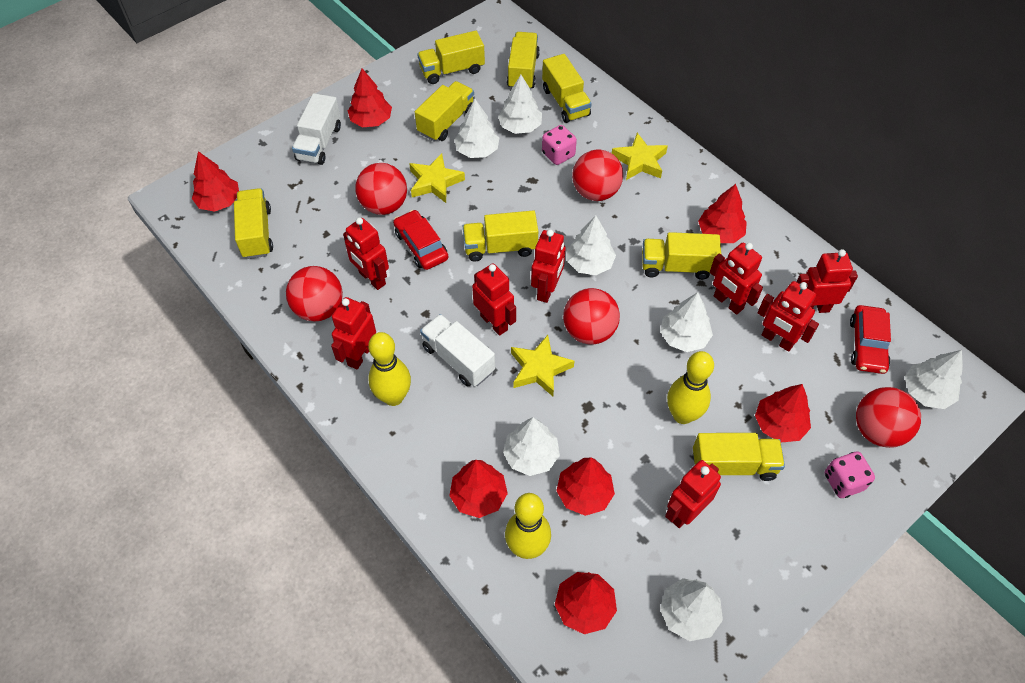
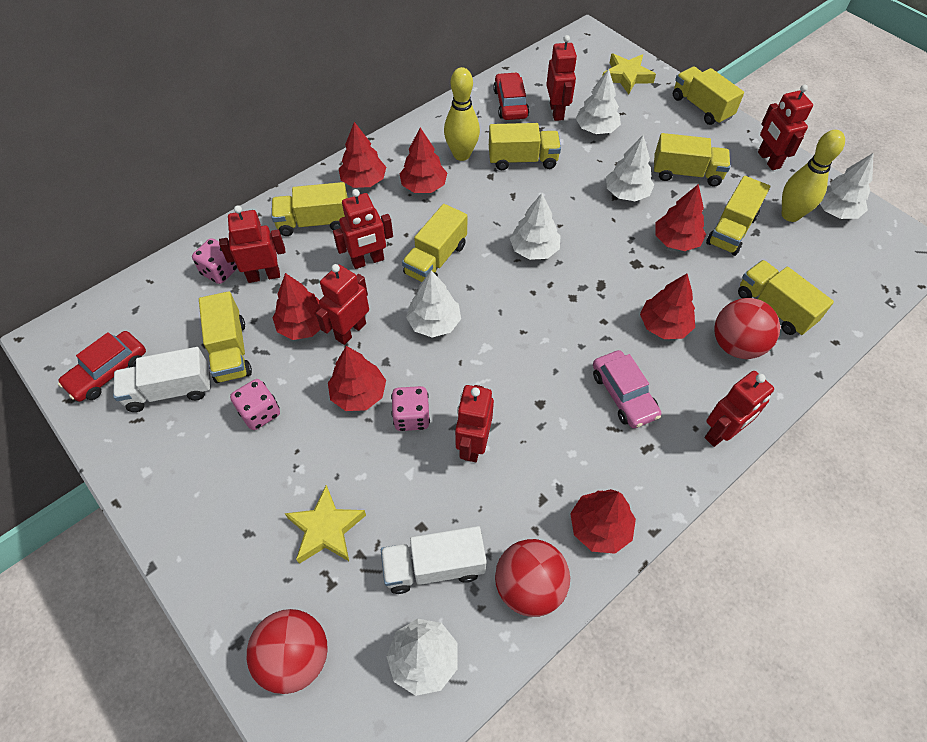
pink car: none = 0 -> [593,350,661,428] = 1
pink dice: [542,125,577,165] [825,451,875,498] = 2 -> [192,238,237,284] [230,379,280,430] [391,386,430,431] = 3
red ball: [286,266,343,321] [355,163,407,215] [563,288,620,344] [572,150,623,201] [856,387,921,448] = 5 -> [247,609,328,694] [495,539,570,617] [714,298,780,359] = 3
red robot: [331,297,376,369] [343,217,389,290] [472,263,516,336] [531,229,566,303] [665,460,721,528] [710,243,763,315] [758,281,819,352] [796,249,858,313] = 8 -> [219,205,286,283] [316,264,369,345] [333,189,393,269] [455,385,494,462] [546,35,577,121] [705,371,774,447] [758,85,813,170] = 7
white tree: [454,99,500,158] [498,75,542,134] [503,417,560,476] [567,215,616,275] [660,292,713,352] [660,578,723,641] [905,350,963,409] = 7 -> [386,619,457,696] [406,271,461,337] [510,193,560,260] [576,69,621,134] [606,135,654,201] [820,153,874,219] = 6
yellow bowling pin: [368,332,411,406] [505,493,551,559] [667,351,714,424] = 3 -> [444,67,480,161] [782,130,845,222] = 2
yellow star: [409,153,465,203] [511,335,574,396] [612,133,668,180] = 3 -> [285,485,366,564] [602,54,656,94] = 2

